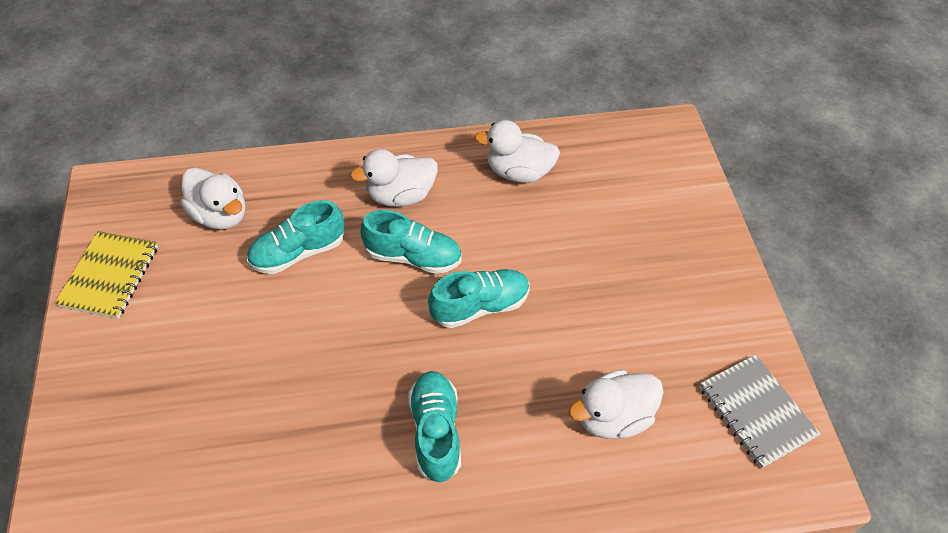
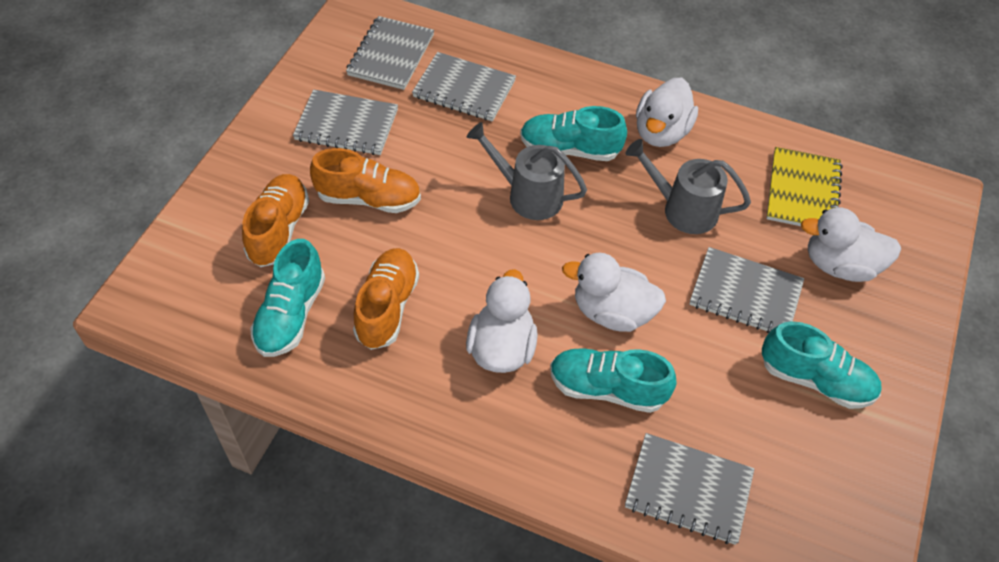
grey notebook: [699,354,821,469] = 1 -> [293,89,398,155] [346,16,434,90] [412,52,516,121] [625,433,754,545] [689,247,804,333] = 5
grey watering can: none = 0 -> [466,122,587,220] [626,139,751,234] = 2
orange shoe: none = 0 -> [242,174,309,267] [310,148,421,213] [353,248,419,350] = 3

